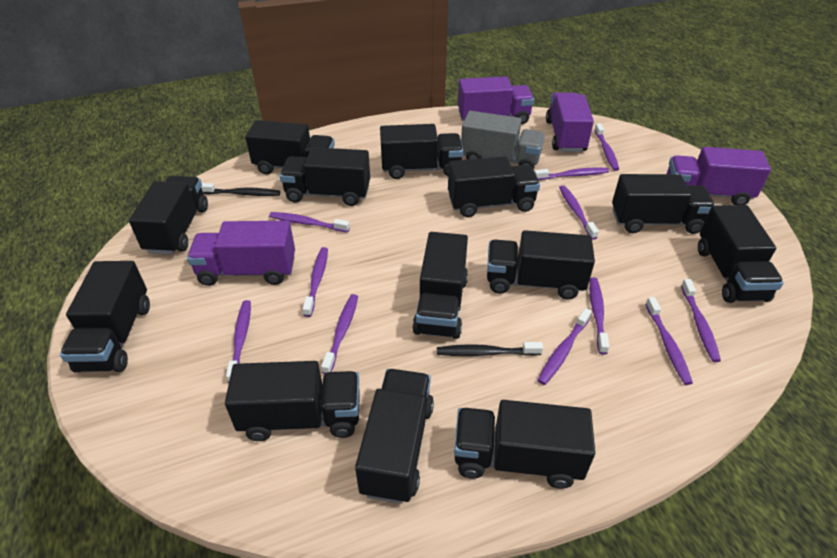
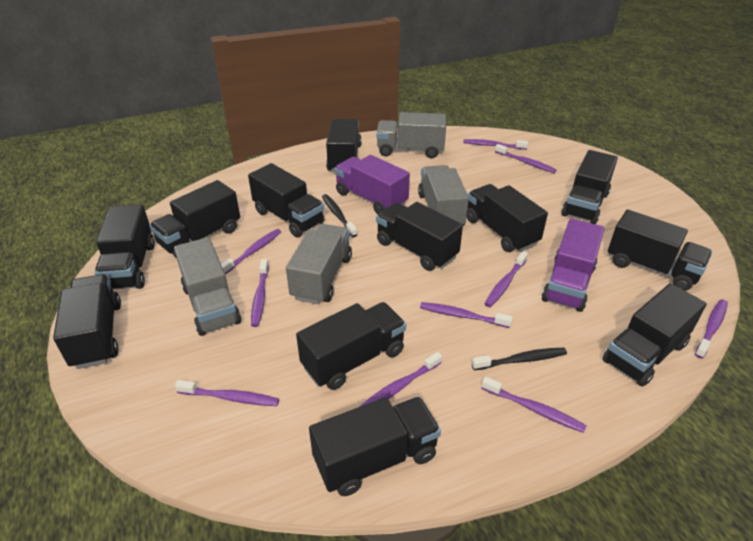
black truck: [60,261,150,373] [129,176,208,255] [225,361,360,441] [245,120,335,175] [280,147,370,206] [355,369,434,504] [380,124,463,179] [412,232,468,339] [448,156,540,217] [454,400,595,489] [487,230,595,300] [612,174,715,234] [698,205,784,303] = 13 -> [53,274,121,369] [94,204,155,289] [149,180,240,258] [248,163,325,237] [296,302,406,390] [309,397,441,496] [326,119,362,172] [376,202,463,271] [467,184,548,252] [562,150,618,224] [603,283,707,387] [608,210,712,291] = 12
grey truck: [461,111,545,169] = 1 -> [174,237,241,336] [286,224,352,304] [377,112,446,159] [418,165,469,226] = 4
purple toothbrush: [226,300,251,383] [269,212,350,232] [303,247,328,317] [321,294,358,374] [534,167,609,180] [538,308,592,385] [559,185,599,240] [589,277,609,354] [594,123,619,171] [645,297,693,385] [681,279,721,362] = 11 -> [175,380,279,406] [221,229,281,274] [251,259,269,327] [359,352,442,407] [420,302,513,328] [463,139,528,150] [481,377,587,433] [485,251,528,307] [495,144,556,173] [695,299,728,359] = 10
purple truck: [187,221,295,286] [458,76,534,124] [546,92,594,152] [667,147,771,205] = 4 -> [334,155,410,214] [542,219,604,312] = 2

